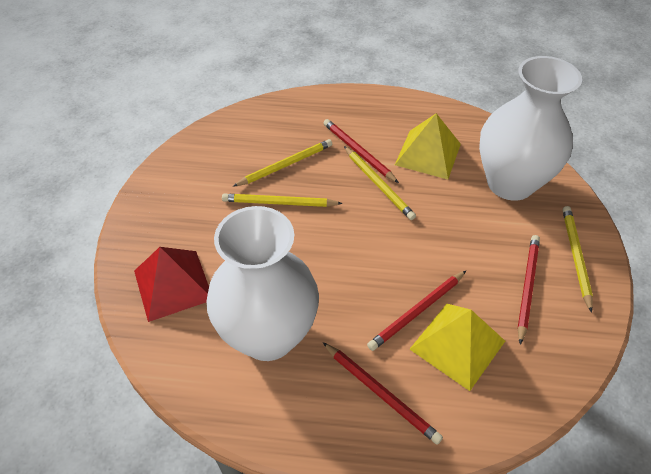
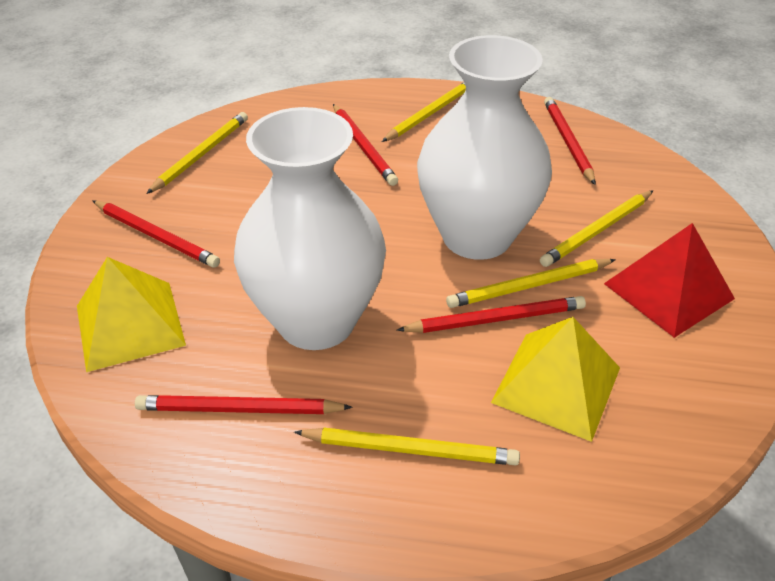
red pencil: [323,342,443,445] [324,119,399,183] [367,271,466,351] [518,235,540,345] = 4 -> [92,200,220,268] [135,395,353,414] [333,104,398,186] [397,296,586,333] [544,97,595,185] = 5
yellow pencil: [222,194,343,207] [233,139,332,187] [344,146,416,220] [562,206,593,313] = 4 -> [146,112,248,194] [294,428,520,466] [382,82,466,142] [446,259,616,308] [540,190,654,267] = 5

